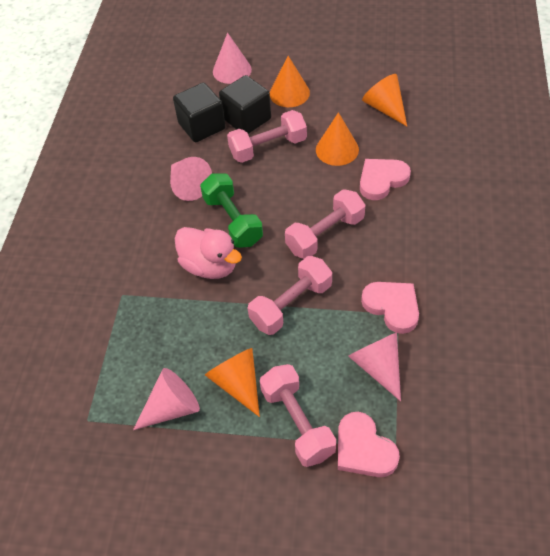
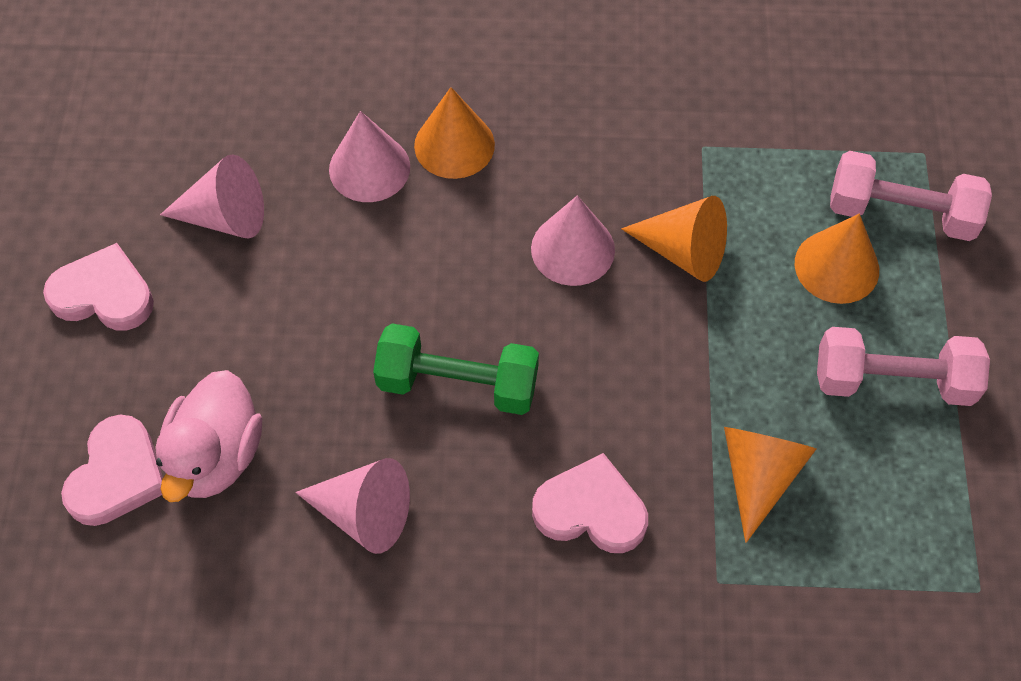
black cube: [173,83,226,142] [219,75,271,134] = 2 -> none = 0
pink dumbbell: [227,110,307,163] [248,256,332,335] [260,364,336,467] [285,189,365,259] = 4 -> [817,327,990,406] [830,151,992,241] = 2

